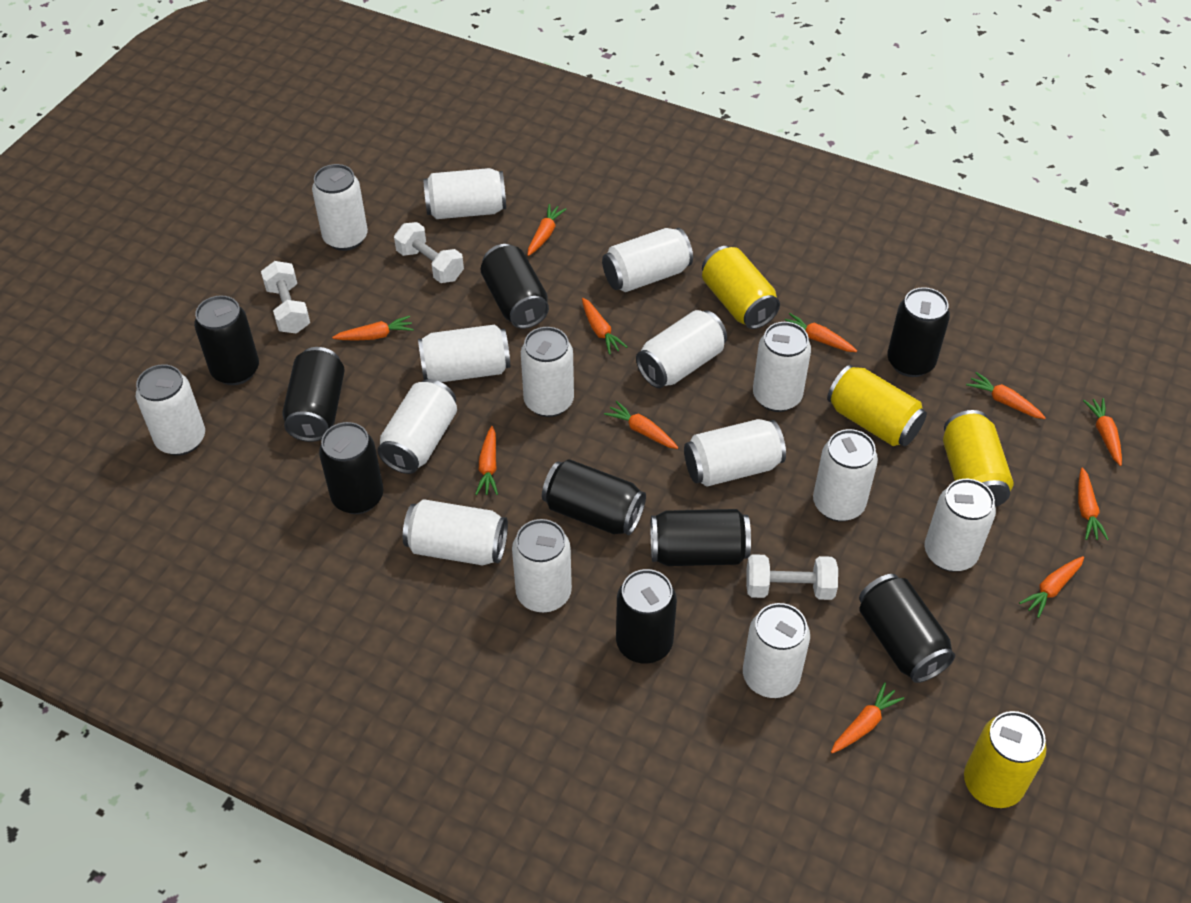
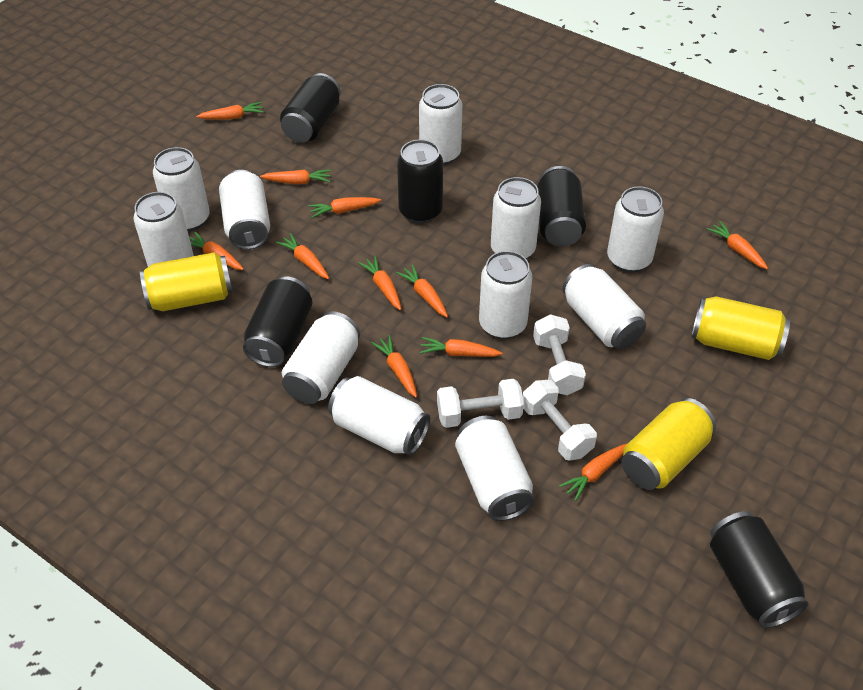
black can: [194,295,259,385] [282,347,345,442] [319,422,383,514] [481,244,549,329] [542,459,646,535] [616,569,677,664] [650,509,751,566] [859,574,955,683] [887,287,950,377] = 9 -> [243,276,312,367] [280,73,341,143] [397,139,443,224] [537,166,586,246] [710,511,809,628] = 5
white can: [136,364,205,456] [312,164,368,251] [377,379,457,474] [403,499,508,565] [418,325,510,382] [423,168,506,219] [512,519,572,613] [521,327,574,417] [602,228,693,292] [636,310,727,388] [684,419,786,487] [743,603,810,698] [753,322,811,412] [813,429,878,522] [924,479,996,572] = 15 -> [133,192,194,267] [153,147,210,232] [219,170,270,250] [282,311,360,404] [328,376,430,456] [419,84,462,165] [455,416,534,521] [479,251,532,339] [491,177,541,259] [562,264,646,349] [607,186,664,273] = 11
yellow can: [702,246,780,329] [827,365,927,446] [943,410,1013,507] [964,711,1047,808] = 4 -> [140,252,233,311] [621,398,716,490] [691,296,790,360] = 3

